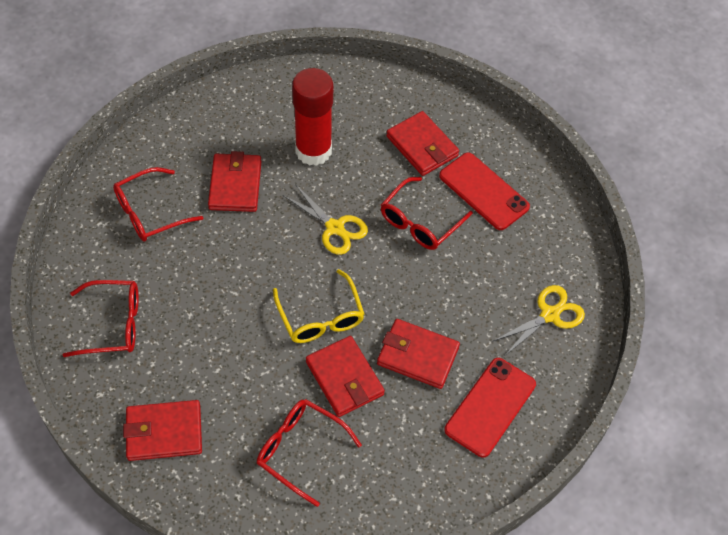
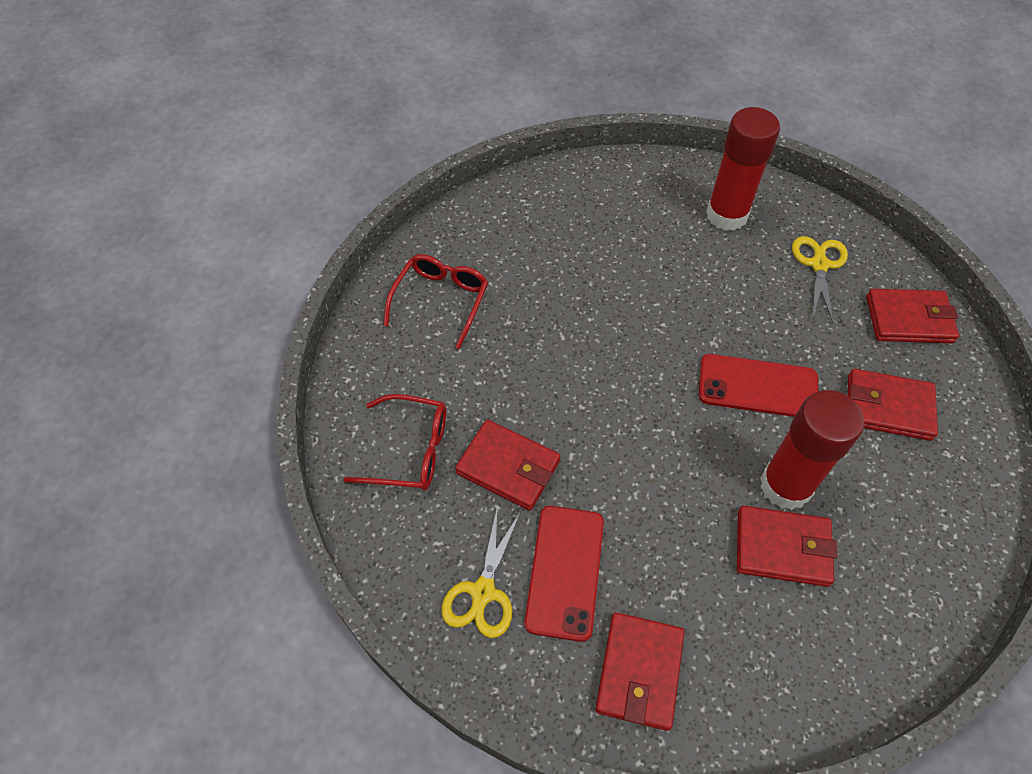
red glasses: [62,280,138,357] [113,167,204,241] [257,399,362,507] [381,177,473,250] = 4 -> [343,394,446,490] [384,254,488,349] = 2
red glue stick: [292,68,333,166] = 1 -> [706,107,780,231] [760,390,864,510] = 2
yellow glasses: [273,269,364,343] = 1 -> none = 0

